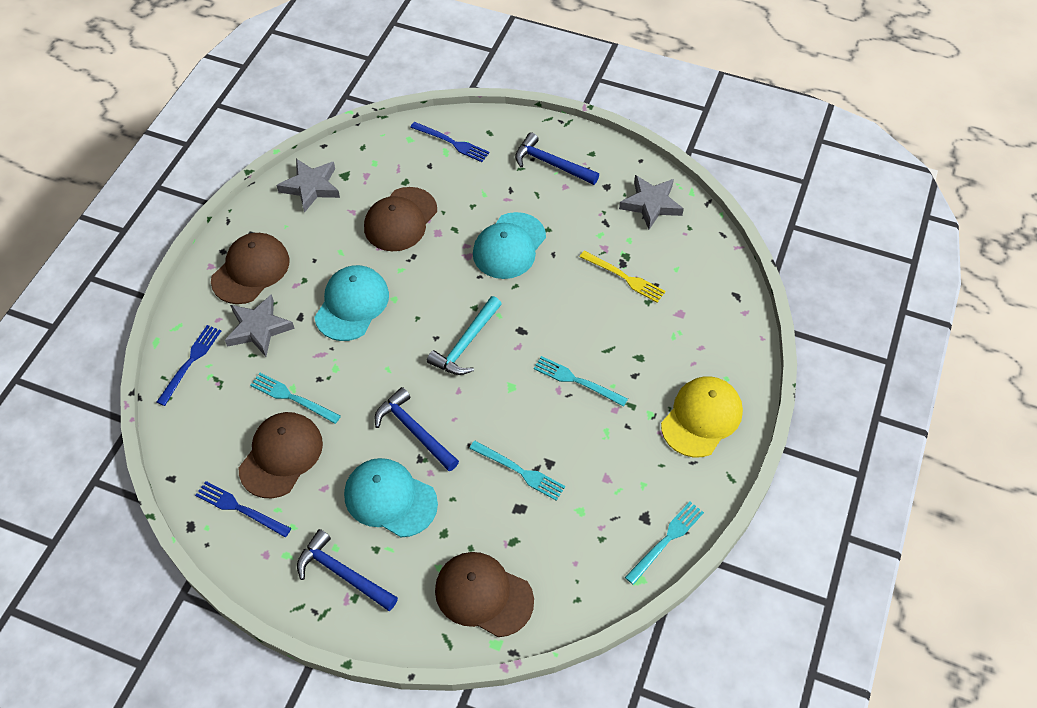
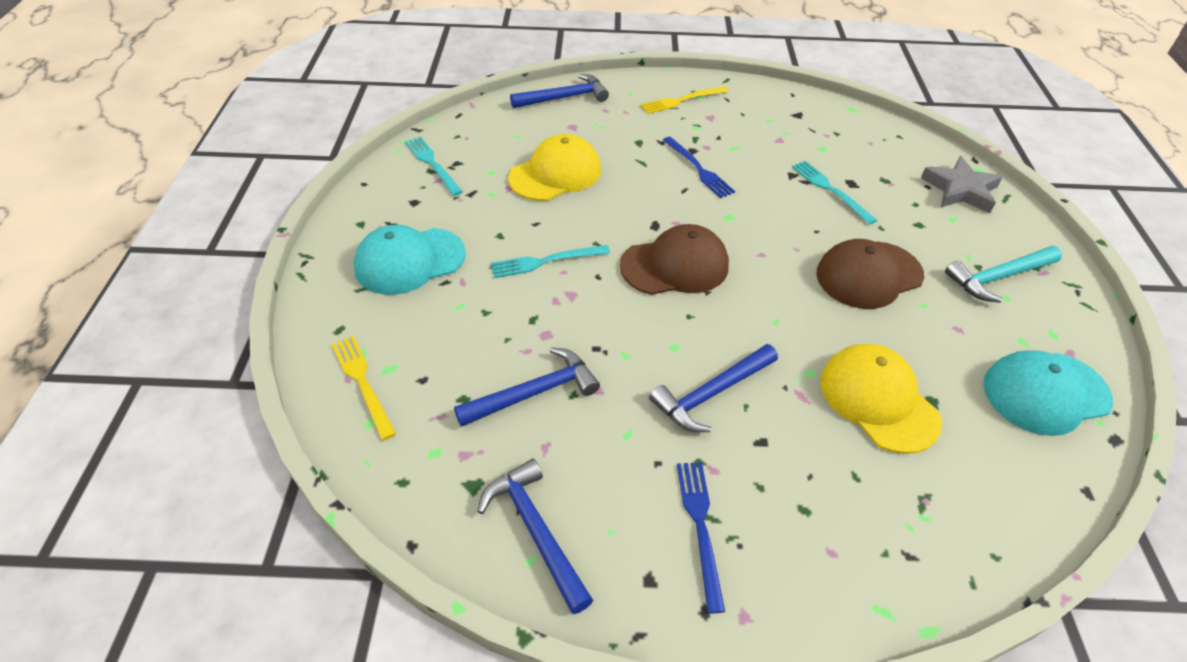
blue fork: [157,325,221,406] [195,481,291,537] [410,122,490,162] = 3 -> [663,136,735,198] [677,462,725,614] = 2
blue hammer: [297,529,398,611] [375,387,459,471] [515,133,599,185] = 3 -> [454,347,600,427] [477,459,593,614] [510,74,609,108] [650,344,778,432] = 4
brown cap: [211,233,290,304] [239,412,323,498] [364,187,437,251] [435,552,534,637] = 4 -> [620,224,729,295] [817,239,924,309] = 2
grey star: [225,294,295,357] [276,159,340,213] [619,175,684,230] = 3 -> [921,156,1003,213] = 1
turquoise cap: [315,265,389,341] [344,458,438,538] [473,212,546,279] = 3 -> [354,225,466,295] [984,350,1113,436] = 2
turquoise fork: [250,373,341,424] [469,441,565,501] [533,356,628,407] [625,502,704,585] = 4 -> [405,137,463,196] [490,245,610,278] [792,161,877,225] = 3
yellow cap: [661,376,743,458] = 1 -> [508,134,601,201] [820,344,942,454] = 2
yellow fork: [580,251,666,303] = 1 -> [331,336,396,440] [640,86,729,114] = 2

